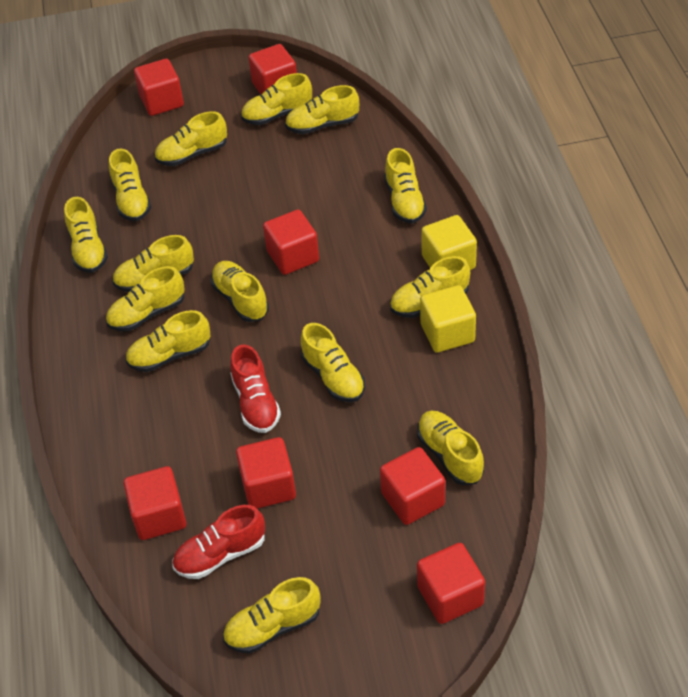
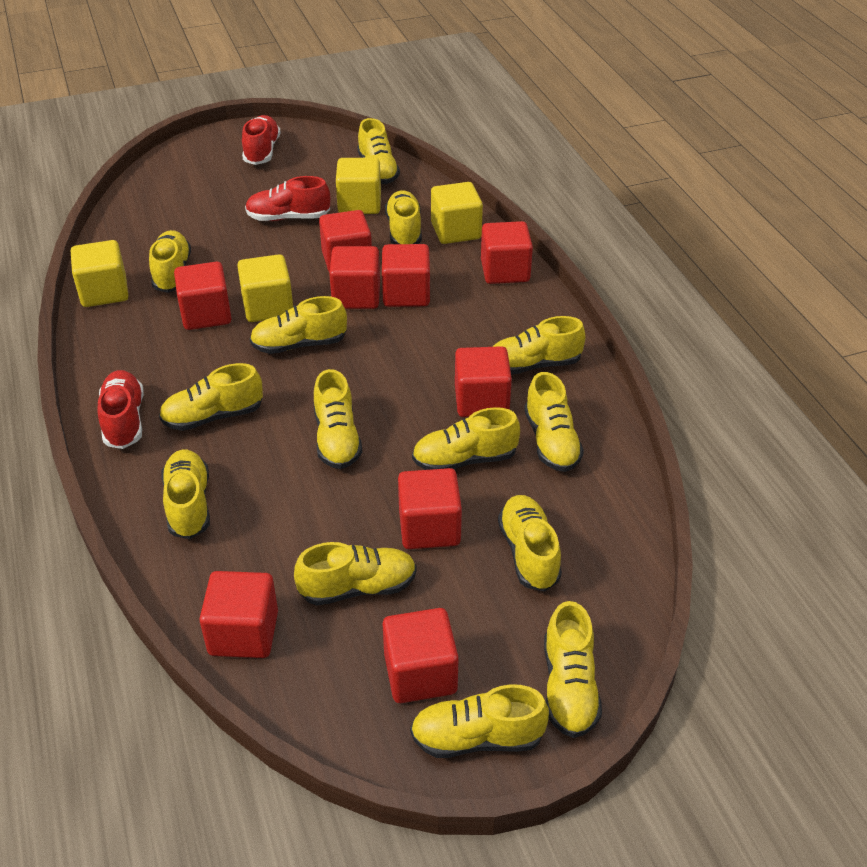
red cube: [123,466,187,540] [134,59,184,116] [236,437,296,509] [248,44,297,95] [263,209,319,275] [380,447,445,525] [417,543,485,624] = 7 -> [174,262,232,330] [199,571,278,658] [319,210,372,273] [329,246,380,309] [382,244,430,307] [383,608,459,703] [398,468,462,549] [455,346,512,417] [481,221,533,284] = 9
red shoe: [172,505,265,579] [230,344,281,433] = 2 -> [98,370,144,449] [242,115,281,165] [245,176,330,221] = 3
yellow cube: [420,285,476,353] [421,215,477,270] = 2 -> [71,240,128,307] [237,254,293,322] [336,158,381,214] [431,182,483,244] = 4

